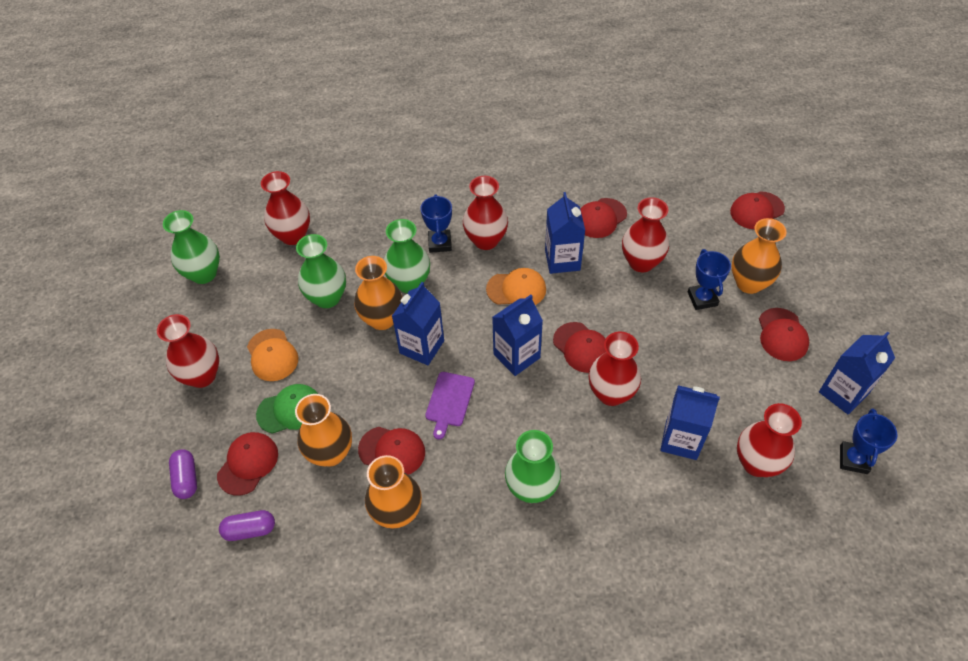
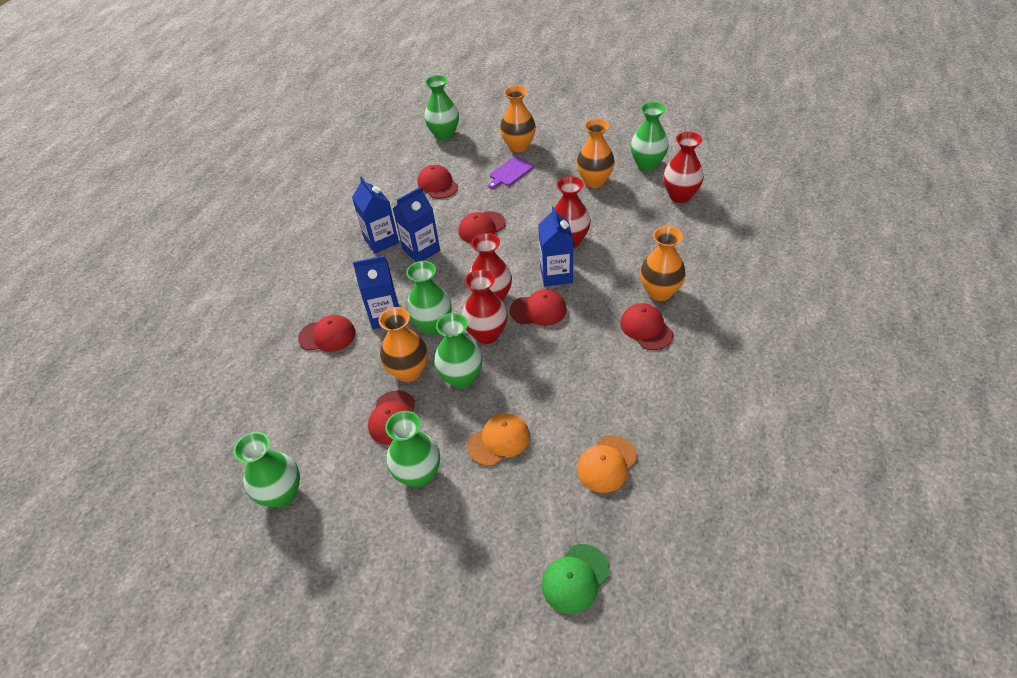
blue carton: [392,282,444,365] [492,295,543,376] [545,192,585,274] [660,385,720,460] [819,331,895,414] = 5 -> [352,176,399,253] [353,255,399,329] [393,187,440,262] [538,207,573,286] = 4
blue trophy: [420,194,452,253] [688,249,731,310] [840,408,898,474] = 3 -> none = 0
green vase: [163,210,220,284] [296,234,346,308] [384,219,430,293] [505,430,561,503] = 4 -> [233,432,300,508] [385,411,440,488] [406,261,452,335] [424,75,459,141] [434,313,482,389] [631,102,669,171] = 6
purple capsule: [169,449,197,499] [219,510,275,541] = 2 -> none = 0
red vase: [157,314,219,388] [261,171,310,245] [463,176,508,250] [589,332,641,406] [622,197,669,272] [737,403,802,477] = 6 -> [462,269,508,344] [469,233,512,302] [554,176,591,248] [663,132,704,203] = 4

